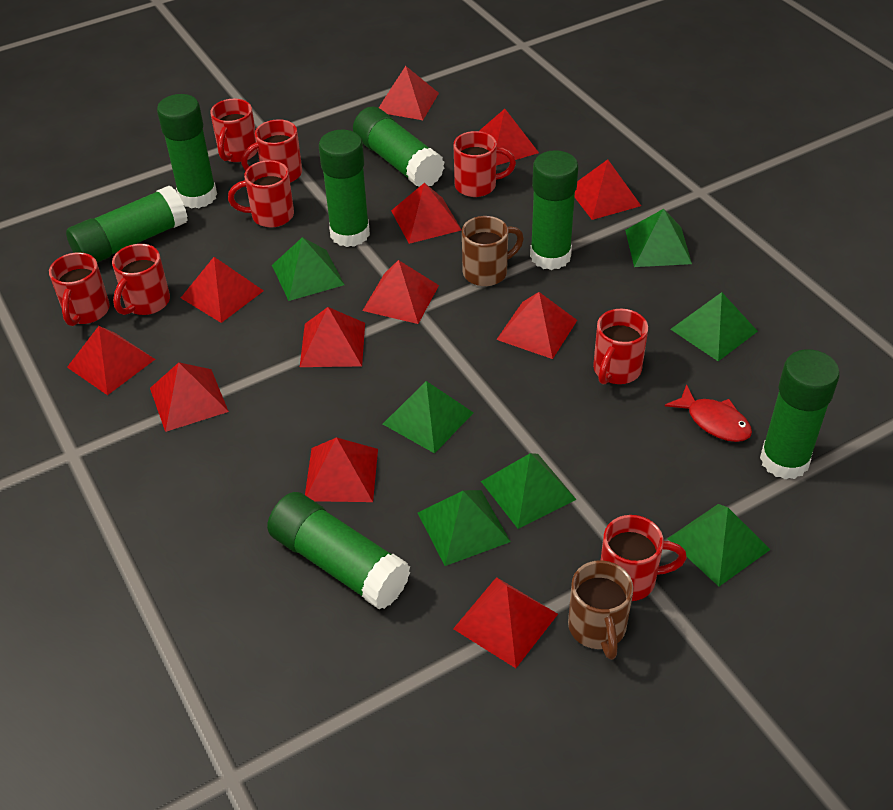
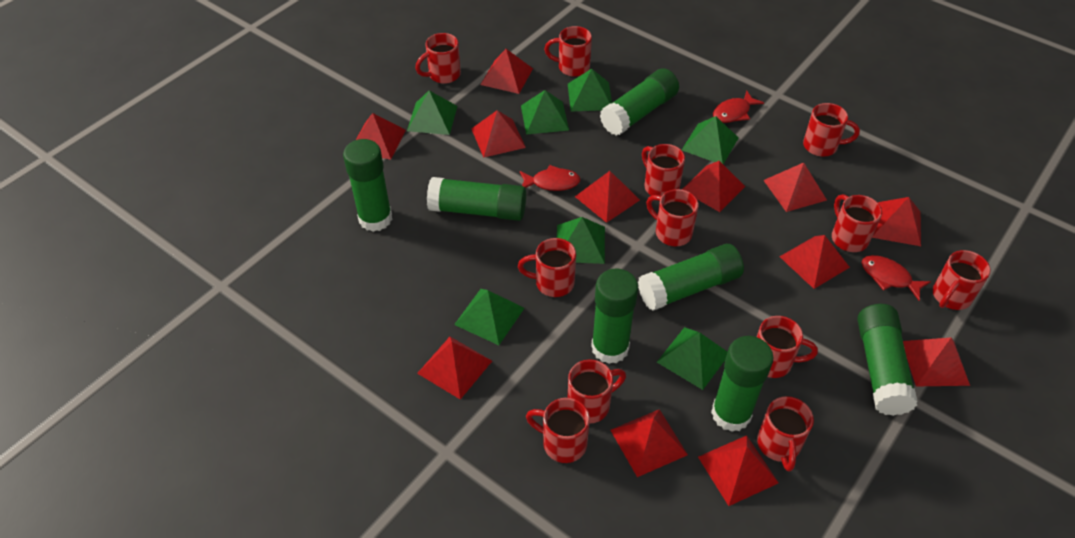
brown mug: [462,216,524,286] [568,560,634,660] = 2 -> none = 0
red fish: [665,384,752,442] = 1 -> [520,165,581,191] [713,90,764,123] [862,255,931,300] = 3
red mug: [49,252,110,326] [112,244,170,315] [210,99,258,162] [228,160,294,228] [241,119,302,183] [453,131,516,197] [593,309,648,385] [601,515,687,601] = 8 -> [415,33,461,84] [518,238,576,297] [526,398,590,463] [544,26,592,77] [568,360,626,424] [642,144,685,196] [646,189,699,246] [757,316,818,378] [757,396,814,472] [803,103,860,157] [832,194,882,252] [933,250,991,310] = 12

